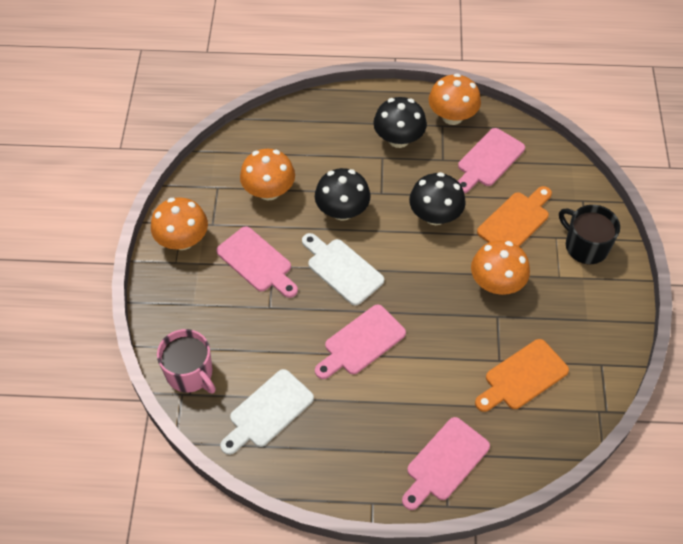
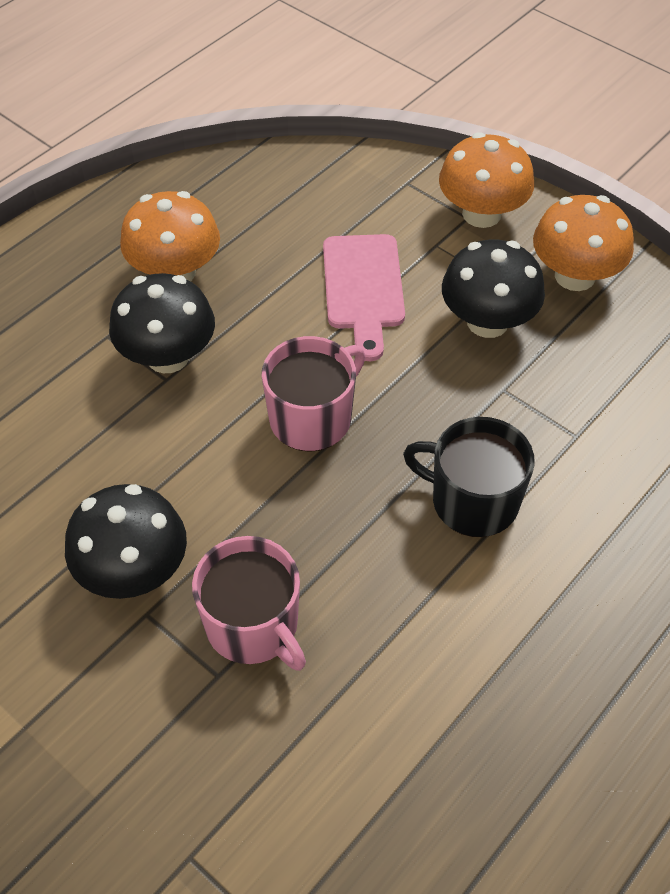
orange cutting board: [475,339,569,412] [477,186,552,247] = 2 -> none = 0
orange mushroom: [151,197,208,250] [240,149,295,201] [429,73,481,125] [471,240,530,295] = 4 -> [120,191,220,281] [439,132,534,228] [533,195,634,291] = 3
pink cutting board: [216,227,298,298] [315,305,406,379] [402,417,490,510] [458,128,525,193] = 4 -> [323,234,405,361] = 1
pink mug: [157,329,216,394] = 1 -> [192,536,306,671] [262,336,365,452] = 2
white cutting board: [220,369,314,455] [302,233,384,306] = 2 -> none = 0

